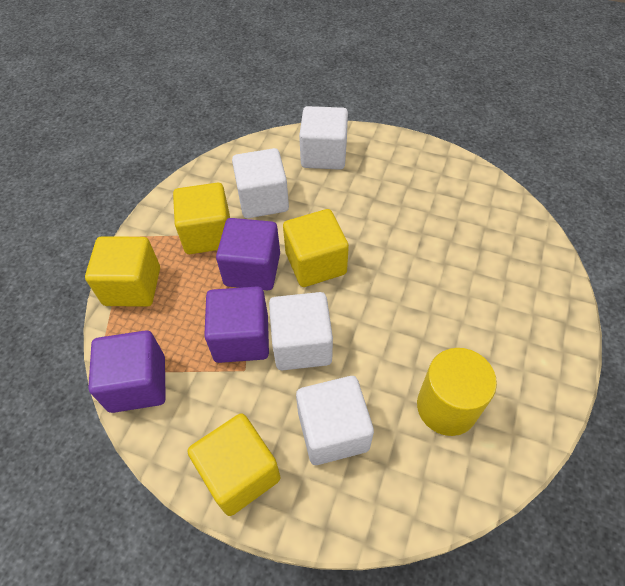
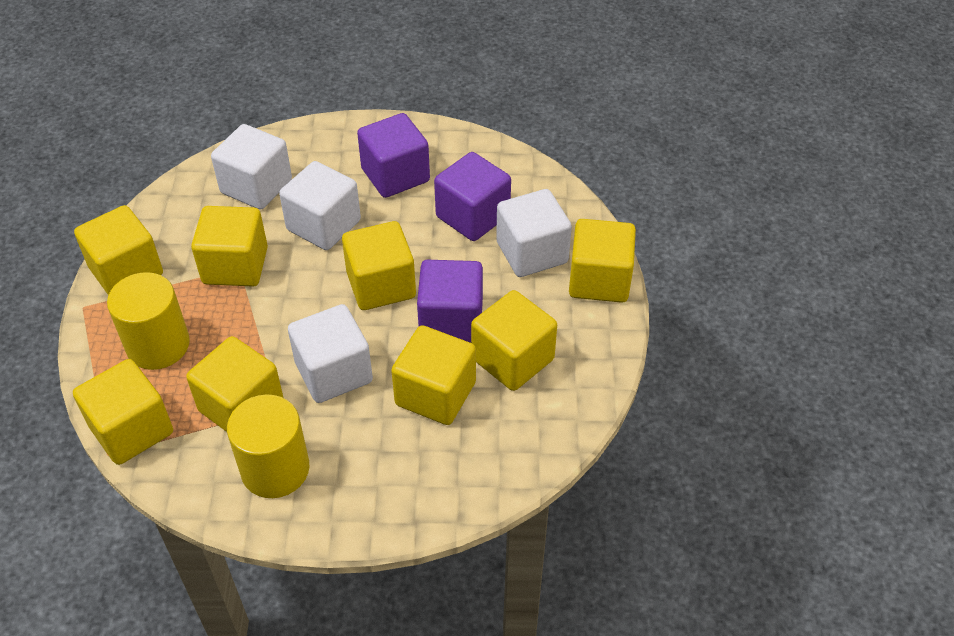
yellow cube: [85,236,160,307] [173,183,230,254] [187,413,281,516] [283,209,349,287] = 4 -> [73,359,173,465] [74,205,163,295] [186,336,284,432] [191,206,268,286] [342,221,416,310] [391,325,476,425] [471,290,557,391] [569,219,636,303] = 8
yellow cylinder: [417,348,497,436] = 1 -> [107,272,190,370] [227,395,310,498] = 2

